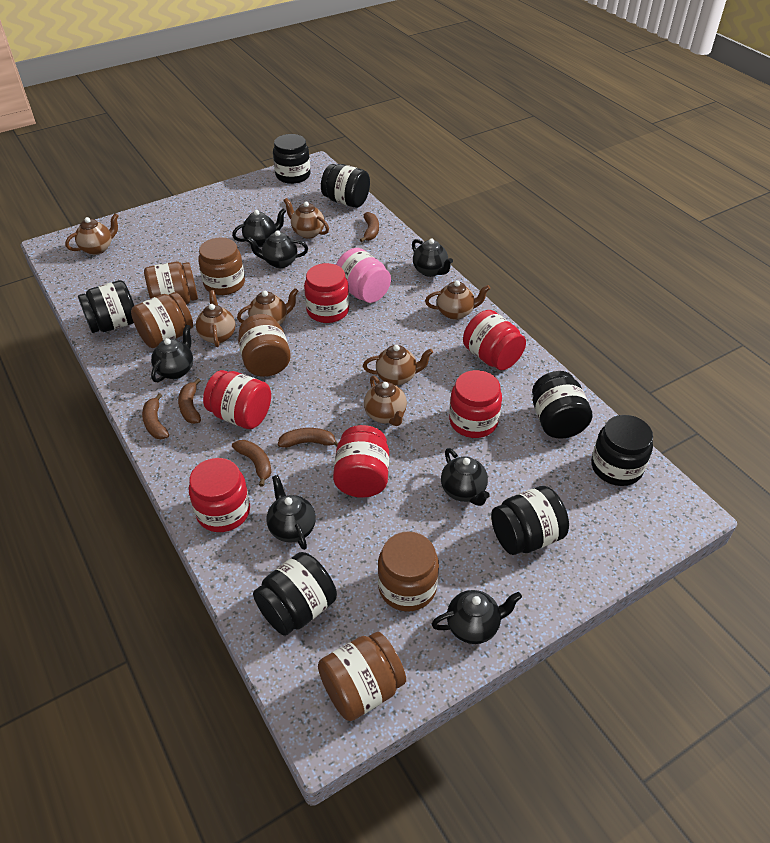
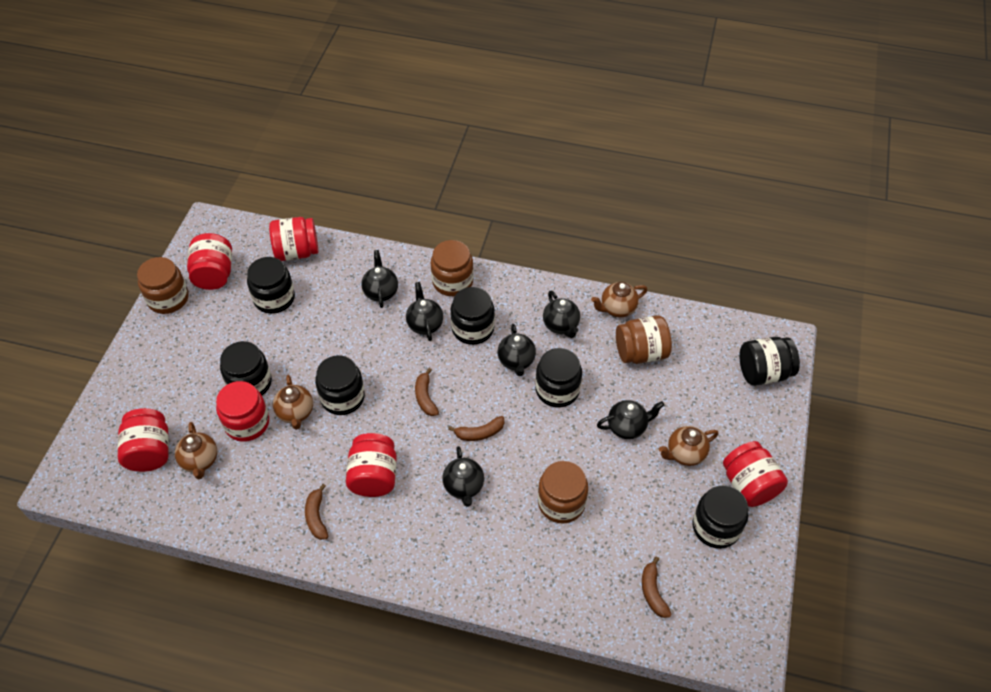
black teapot: [151,325,193,382] [232,209,286,247] [246,230,308,268] [267,475,316,550] [412,238,453,277] [432,590,522,644] [441,448,490,506] = 7 -> [361,250,398,308] [406,282,443,341] [442,446,484,507] [498,324,536,376] [543,291,580,338] [597,400,664,439] = 6
brown banana: [142,393,169,439] [178,378,201,424] [232,440,272,487] [278,428,338,448] [360,212,379,242] = 5 -> [305,484,328,540] [415,368,439,416] [448,416,504,441] [642,556,672,618] = 4
brown jar: [131,292,193,348] [144,262,198,304] [198,237,245,295] [238,314,291,377] [318,632,406,721] [378,531,439,611] = 6 -> [137,257,189,314] [431,240,474,296] [538,461,588,523] [616,315,672,364] = 4
brown teapot: [65,213,118,255] [196,290,235,347] [237,288,298,325] [283,198,329,239] [363,345,433,386] [364,376,407,426] [425,280,490,320] = 7 -> [175,422,217,479] [273,375,313,430] [591,282,647,318] [659,426,719,466] = 4
pink jar: [336,248,391,303] = 1 -> none = 0

